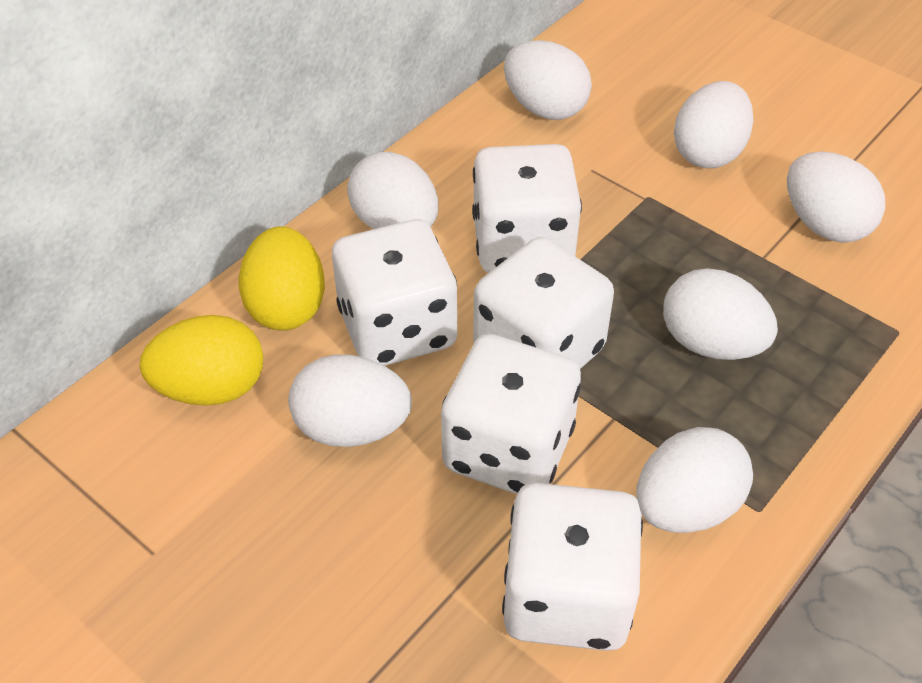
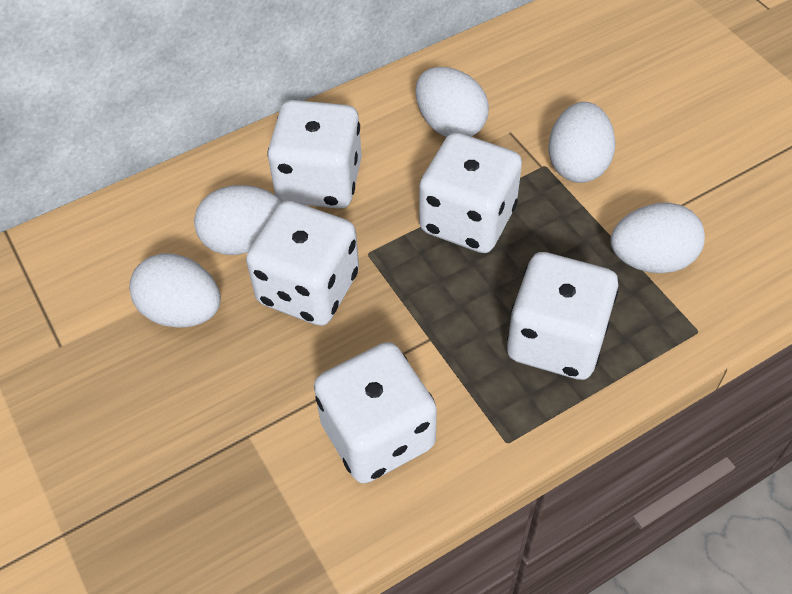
white egg: [288,354,412,447] [347,151,439,229] [504,40,592,120] [636,427,753,533] [663,268,778,360] [674,81,754,168] [787,151,885,243] = 7 -> [129,253,221,328] [194,185,282,255] [415,67,489,137] [548,102,616,183] [610,202,705,273] = 5
yellow egg: [140,315,263,406] [239,226,325,331] = 2 -> none = 0

